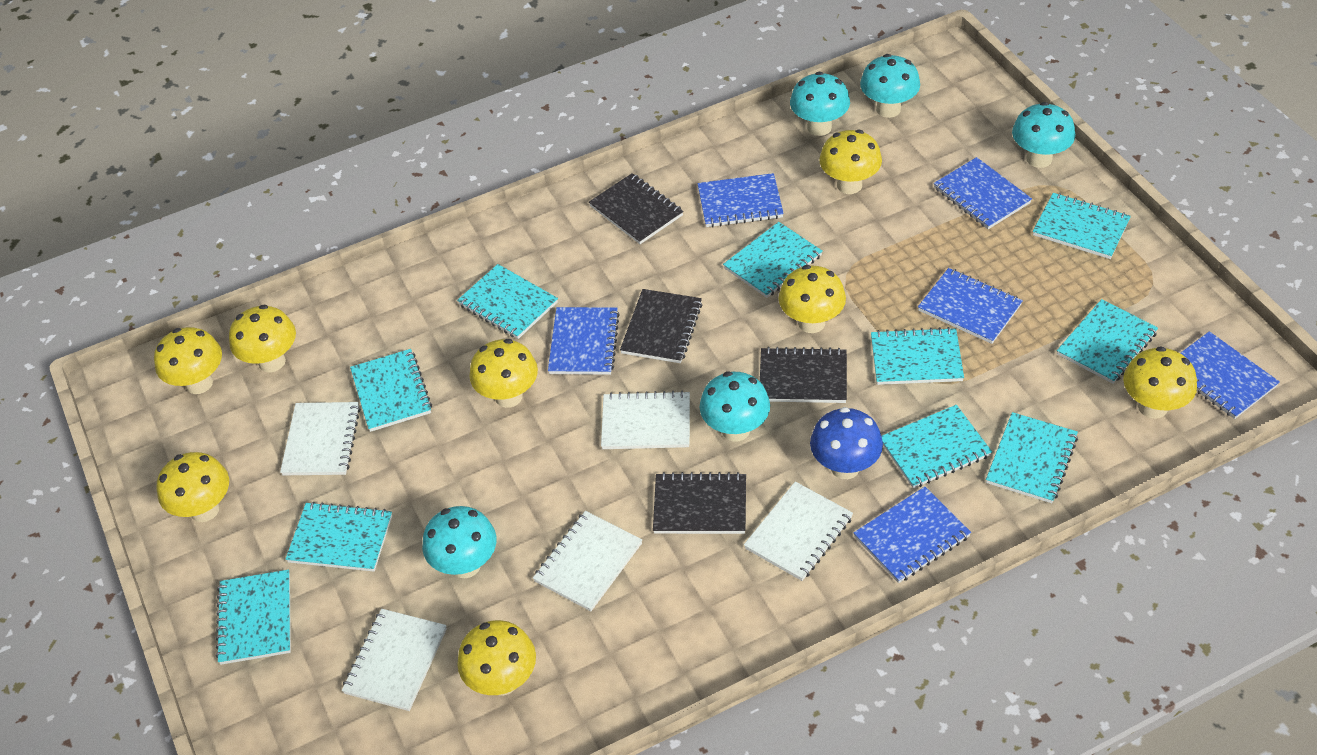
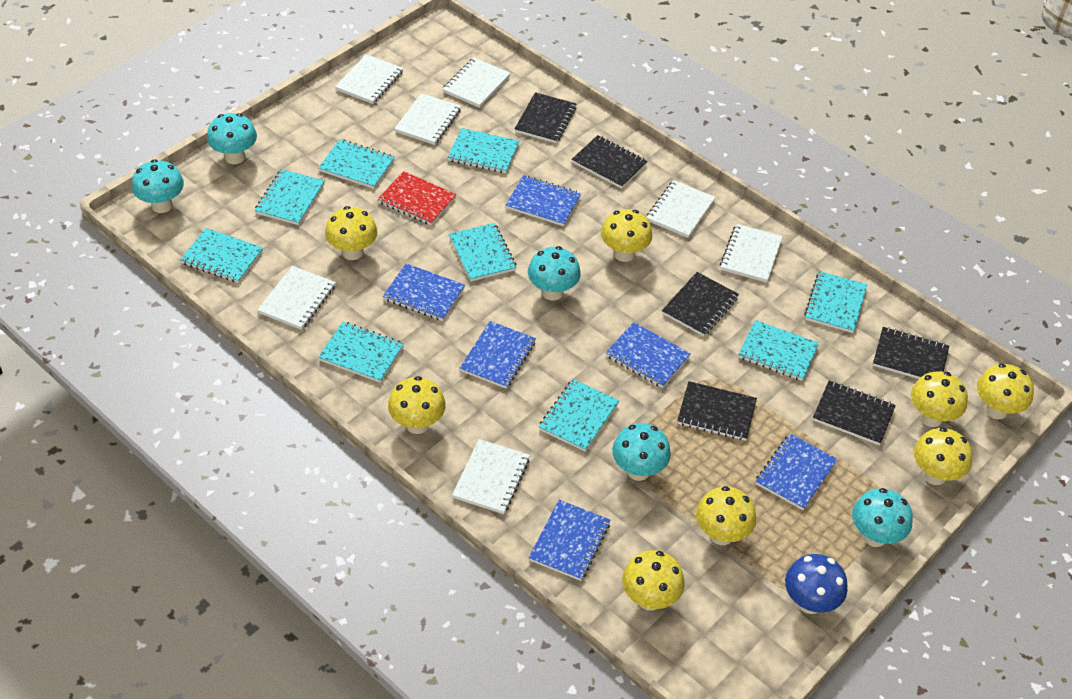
black notebook: [589,173,683,244] [620,289,703,363] [653,472,746,534] [760,347,847,403] = 4 -> [515,92,577,143] [572,135,648,189] [662,272,739,336] [677,381,757,441] [813,381,896,445] [873,327,949,379] = 6
red notebook: none = 0 -> [378,171,456,225] = 1
turquoise notebook: [216,570,291,665] [286,502,392,572] [350,349,432,432] [457,264,558,339] [723,222,823,298] [871,327,964,385] [882,405,992,488] [986,412,1078,503] [1033,193,1131,259] [1057,299,1158,384] = 10 -> [180,228,263,283] [255,169,325,225] [318,139,395,189] [318,322,404,383] [448,128,519,173] [449,223,517,282] [539,379,619,452] [738,320,819,381] [804,271,867,333] = 9
white notebook: [280,402,360,475] [342,609,447,711] [533,511,642,611] [601,391,690,449] [744,482,853,581] = 5 -> [257,266,336,330] [335,54,403,104] [394,93,461,145] [443,58,510,108] [452,439,530,514] [646,180,716,238] [720,224,783,283] = 7

